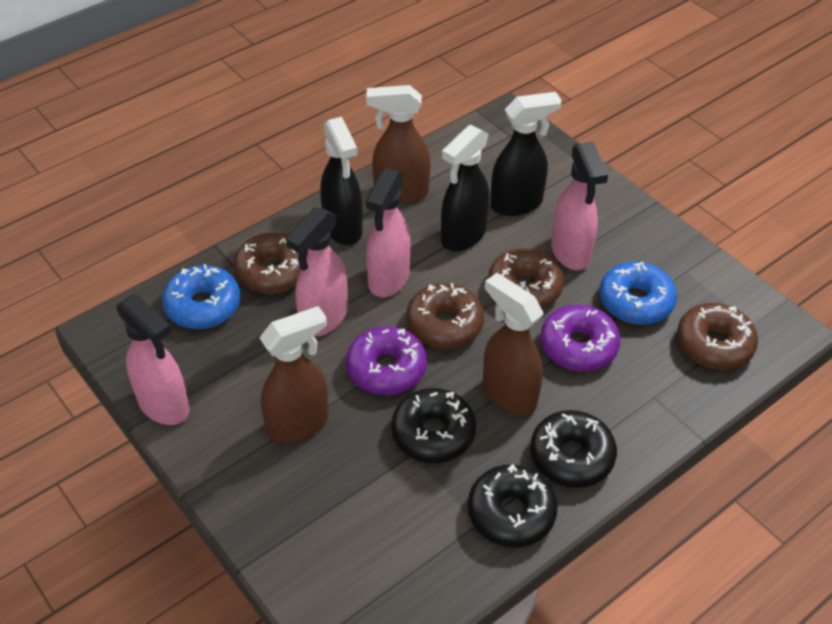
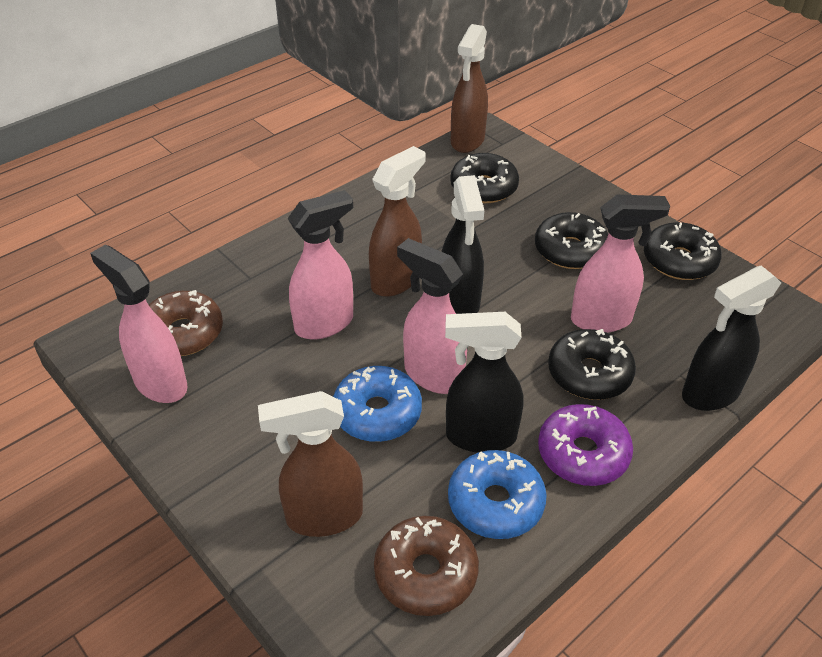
black donut: [391,388,476,463] [468,464,558,547] [530,410,617,488] = 3 -> [450,153,519,203] [535,212,608,269] [548,329,636,400] [644,222,722,280] = 4
brown donut: [234,232,301,294] [406,283,484,349] [488,248,564,308] [677,303,758,370] = 4 -> [149,290,223,356] [374,516,479,616] = 2
purple donut: [346,326,427,395] [540,304,621,371] = 2 -> [538,404,633,486] = 1

